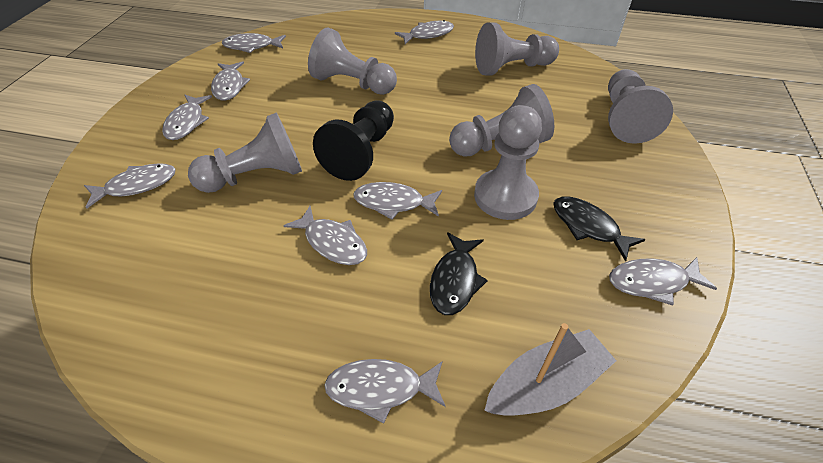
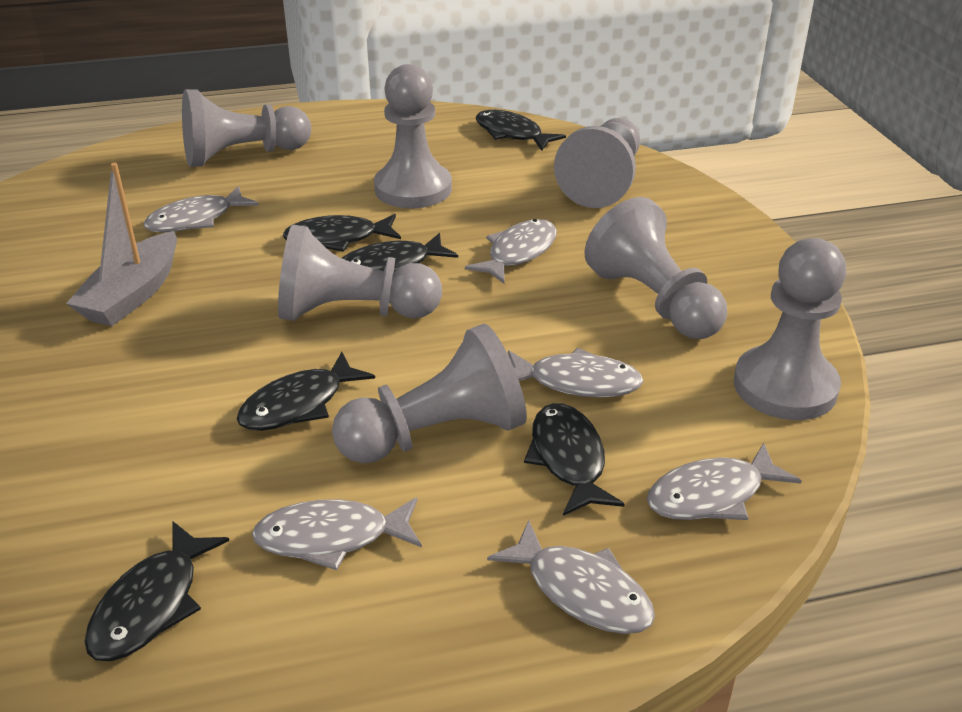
black fish: [430,232,488,315] [553,196,646,262] = 2 -> [84,521,229,661] [237,351,375,431] [283,214,401,252] [342,233,458,272] [476,110,566,151] [524,403,625,516] = 6
black pawn: [313,100,394,181] = 1 -> none = 0
grey fish: [84,163,176,209] [162,94,212,140] [211,61,250,101] [222,33,286,53] [283,206,367,265] [324,359,446,424] [353,182,442,220] [395,20,454,44] [609,257,717,306] = 9 -> [143,186,259,232] [252,497,422,570] [465,219,557,284] [487,520,655,634] [508,348,643,398] [647,443,802,520] = 6
grey pawn: [188,113,302,193] [308,28,397,95] [449,84,554,157] [474,105,542,220] [475,22,559,75] [608,69,673,144] = 6 -> [182,89,311,167] [278,225,442,321] [332,323,527,464] [374,64,452,208] [554,118,640,208] [584,197,727,339] [734,238,846,420] = 7

